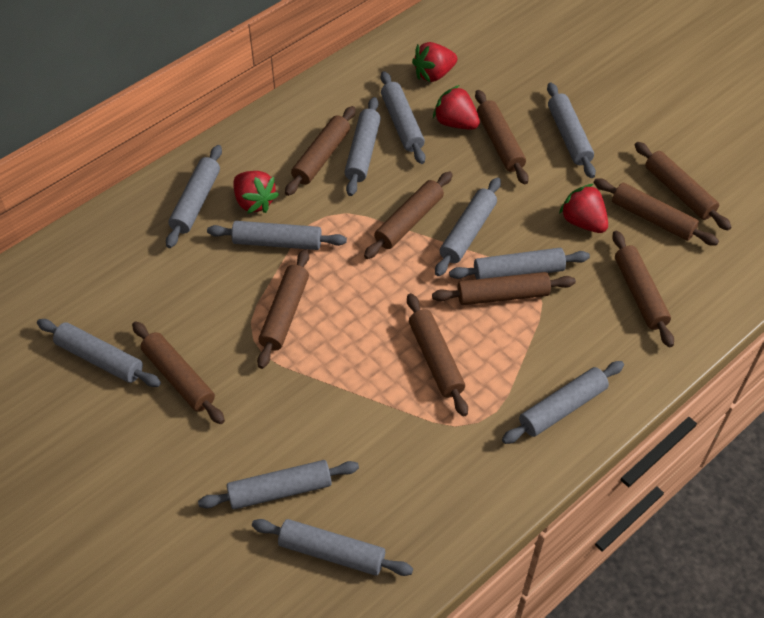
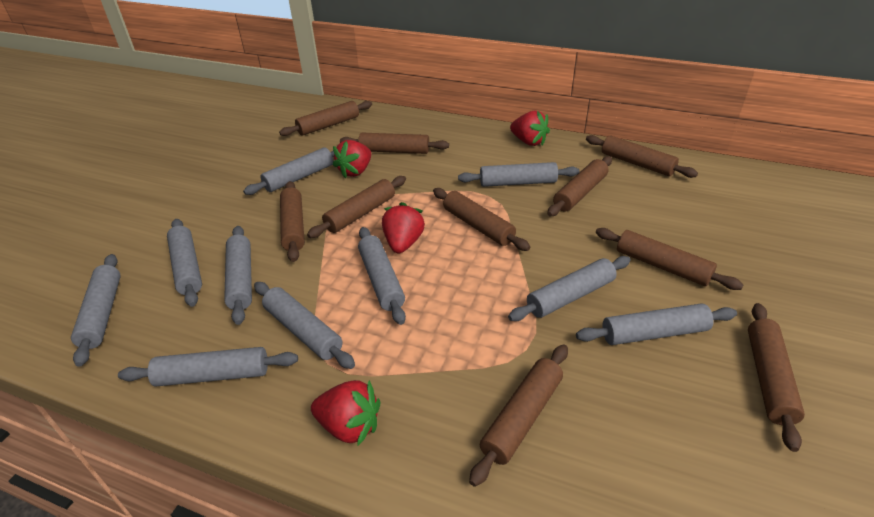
grey rolling pin: [37,319,161,387] [166,145,222,248] [198,460,359,510] [207,221,347,250] [252,519,413,576] [344,97,381,196] [381,71,426,164] [435,177,501,276] [449,248,590,279] [502,361,624,444] [547,83,596,178] = 11 -> [71,254,121,367] [118,347,298,386] [167,219,202,307] [224,226,252,325] [243,148,334,195] [254,282,355,369] [358,227,406,325] [458,162,579,187] [508,256,631,321] [576,303,737,345] = 10

